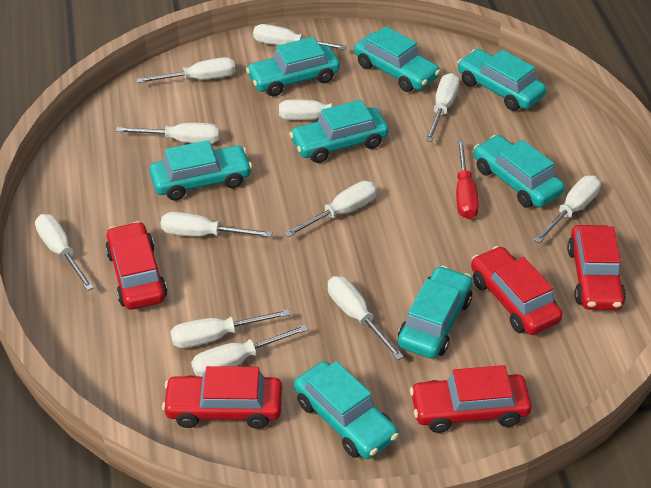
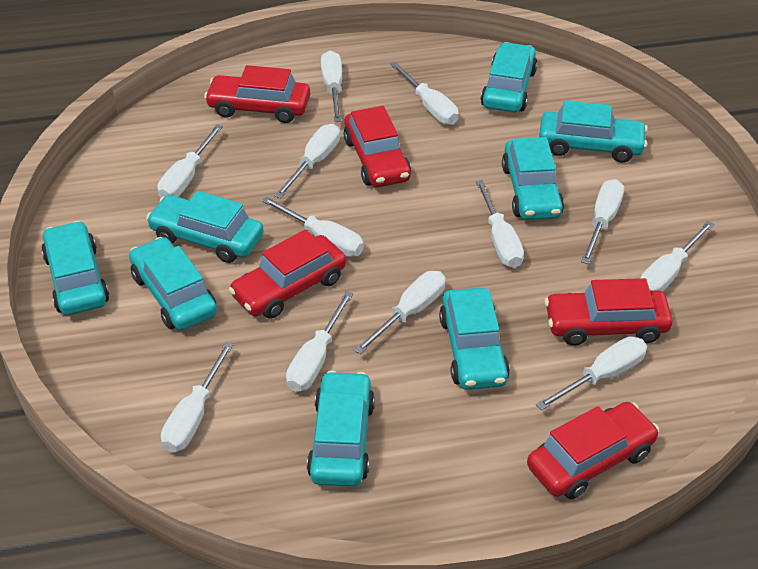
red screwdriver: [456,140,479,219] = 1 -> none = 0

